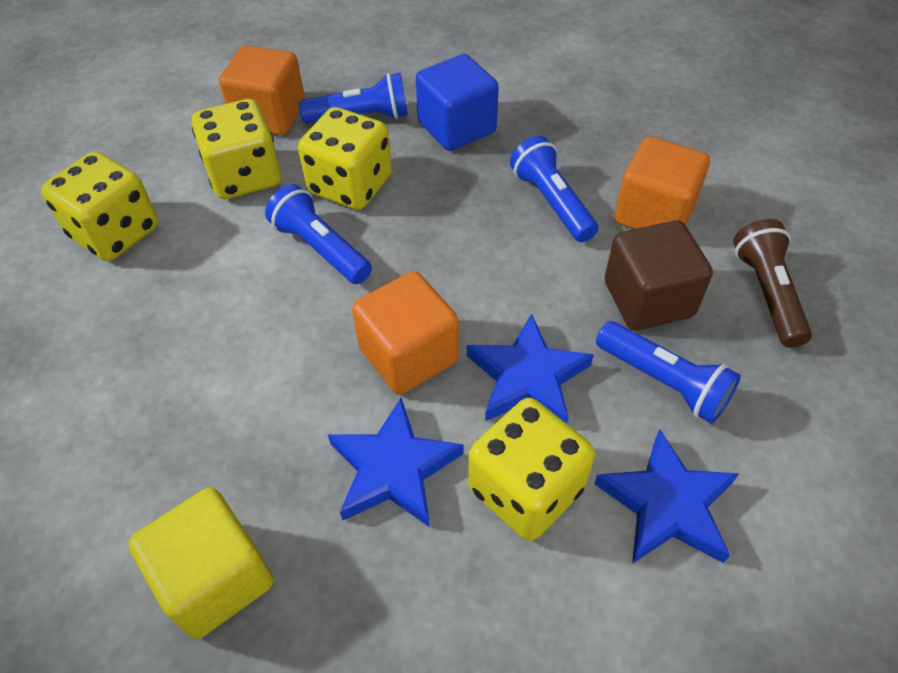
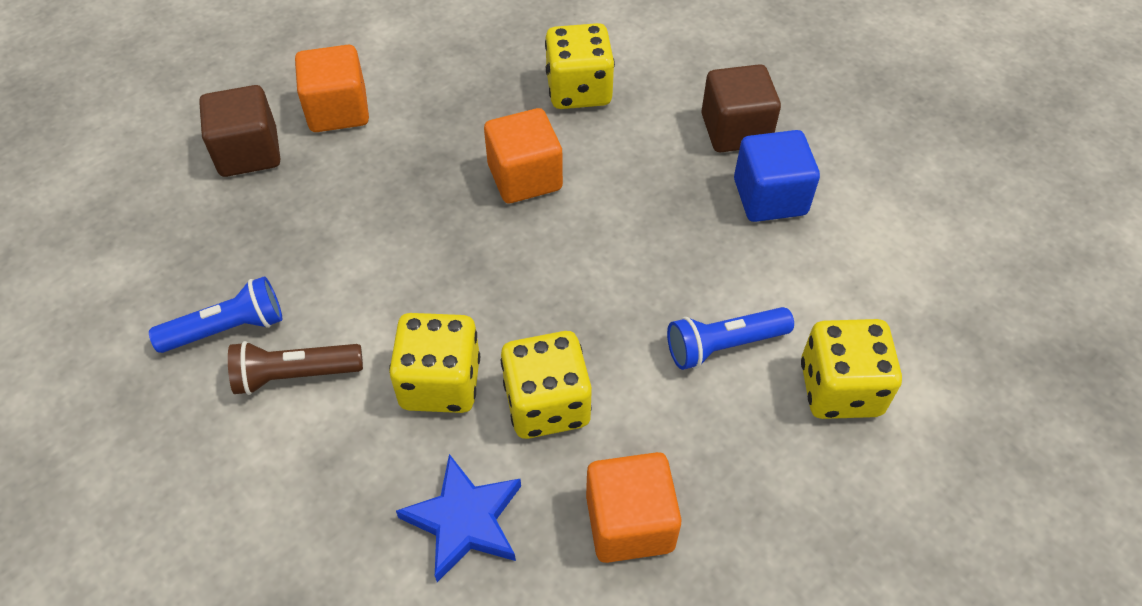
blue flashlight: [265,184,372,284] [299,73,408,124] [510,136,598,242] [596,321,741,424] = 4 -> [149,276,282,353] [667,307,794,370] = 2
blue star: [328,398,463,527] [467,314,594,424] [594,429,739,564] = 3 -> [396,454,521,582] = 1
brown cube: [605,220,713,330] = 1 -> [199,85,280,177] [701,64,781,152] = 2
yellow cube: [128,487,274,639] = 1 -> none = 0

